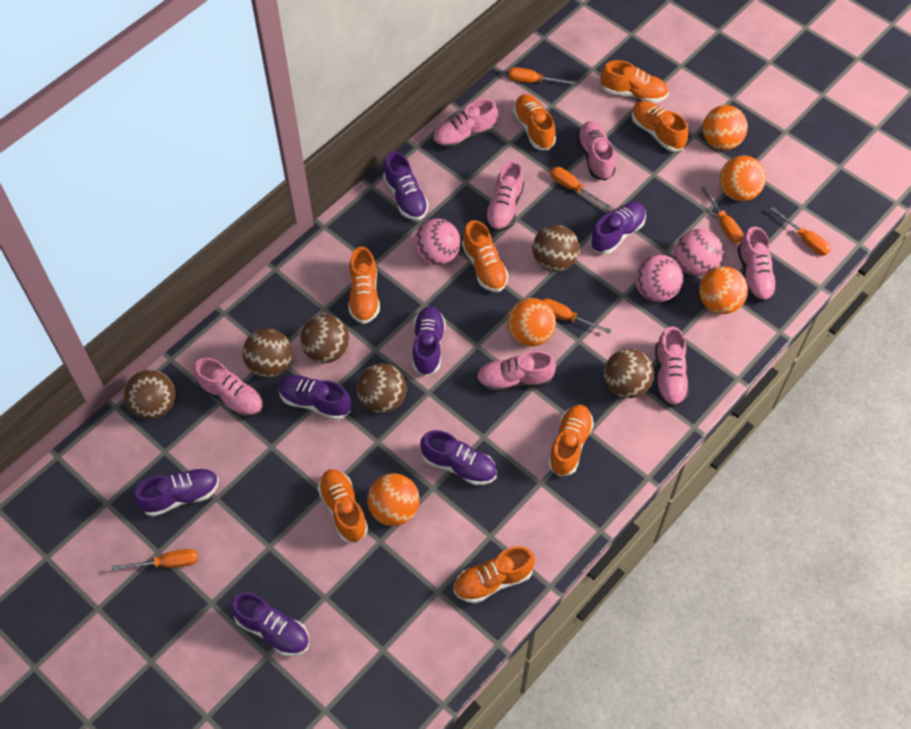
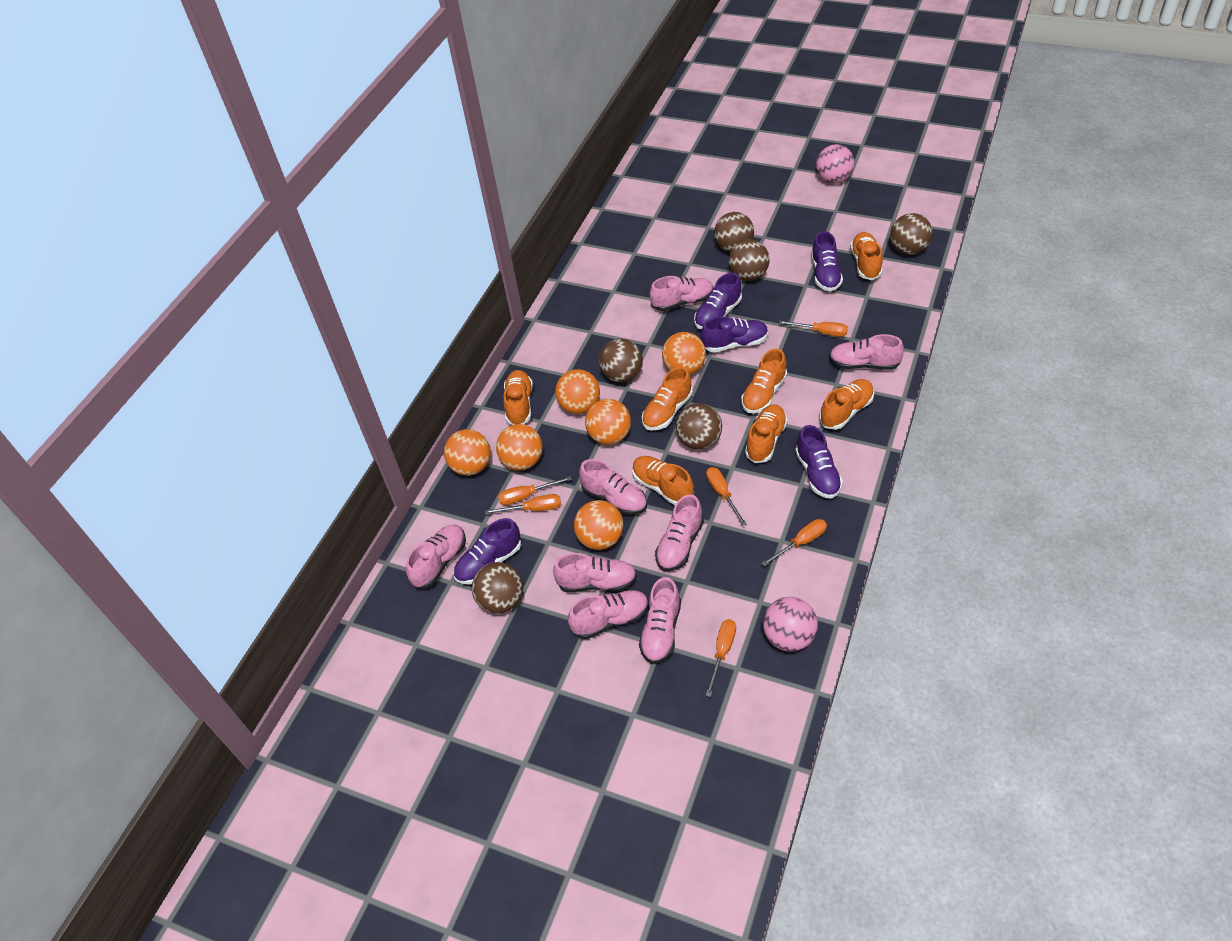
orange ball: [367,473,420,526] [507,298,556,346] [699,266,748,314] [703,105,748,150] [720,155,766,201] = 5 -> [444,429,491,476] [496,424,543,470] [555,369,600,414] [574,500,623,550] [585,399,631,445] [662,332,706,375] = 6
orange shoe: [318,469,368,543] [348,247,380,324] [454,546,535,604] [462,220,509,292] [513,94,556,150] [548,405,594,476] [600,60,669,103] [632,101,688,152] = 8 -> [503,370,533,425] [632,456,694,505] [642,367,693,431] [741,349,787,413] [745,404,788,463] [820,379,874,430] [850,232,883,280] = 7
pink ball: [414,219,461,265] [635,255,683,302] [675,229,723,276] = 3 -> [763,597,818,651] [816,144,854,184] = 2
pink shoe: [194,358,263,418] [433,99,497,149] [476,351,556,392] [485,161,524,232] [577,121,616,180] [655,326,690,407] [737,227,777,303] = 7 -> [406,524,466,588] [553,553,637,592] [568,590,649,639] [579,459,647,515] [639,577,681,664] [650,276,714,311] [655,494,704,571] [829,334,904,370] = 8
purple shoe: [134,468,219,517] [231,592,309,657] [278,375,351,420] [383,152,429,220] [413,306,445,376] [420,430,497,486] [590,202,646,254] = 7 -> [453,518,521,584] [694,273,742,329] [701,316,768,352] [795,425,843,499] [811,231,843,291] = 5

